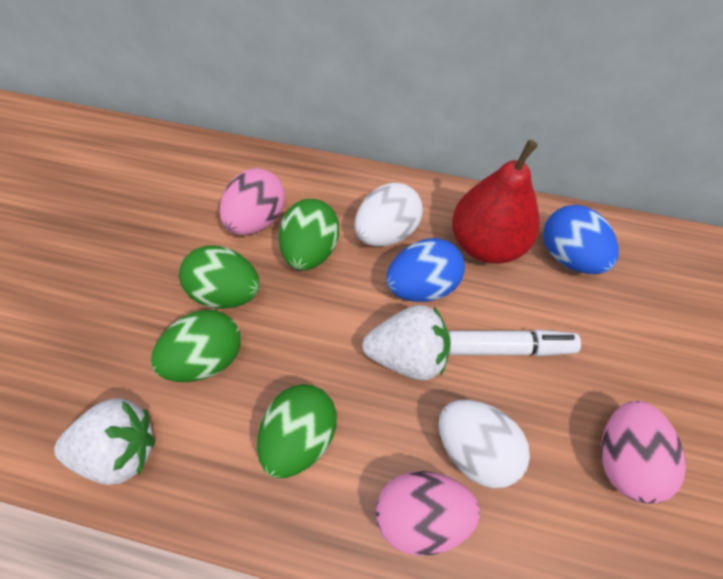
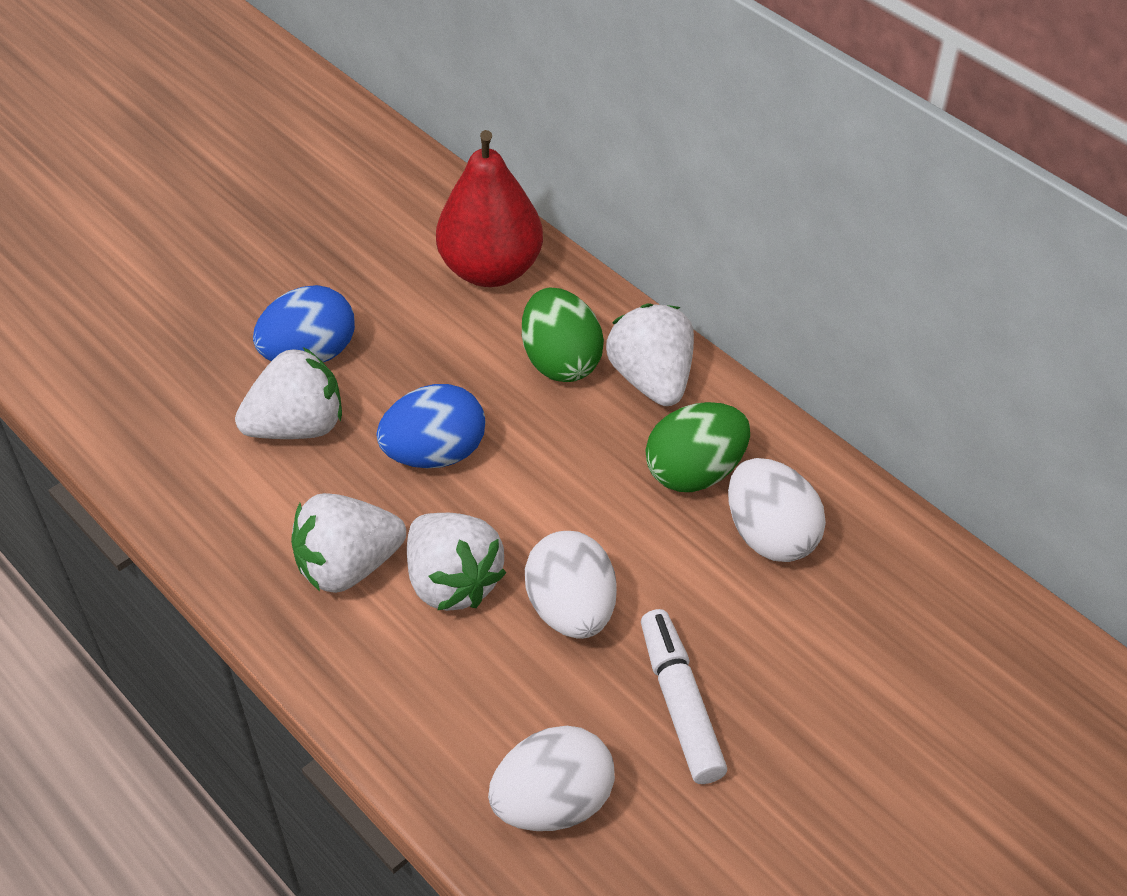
green egg: [151,310,241,382] [179,245,260,309] [257,384,337,478] [279,199,339,271] = 4 -> [522,288,604,382] [645,402,750,492] = 2
pink egg: [220,168,285,235] [375,471,480,556] [601,401,686,504] = 3 -> none = 0
white egg: [355,183,423,246] [439,400,530,488] = 2 -> [488,726,615,831] [525,531,617,639] [728,458,826,562] = 3
white strawberry: [54,398,155,485] [362,305,450,381] = 2 -> [235,347,342,439] [291,493,406,593] [407,513,506,611] [606,303,694,406] = 4

